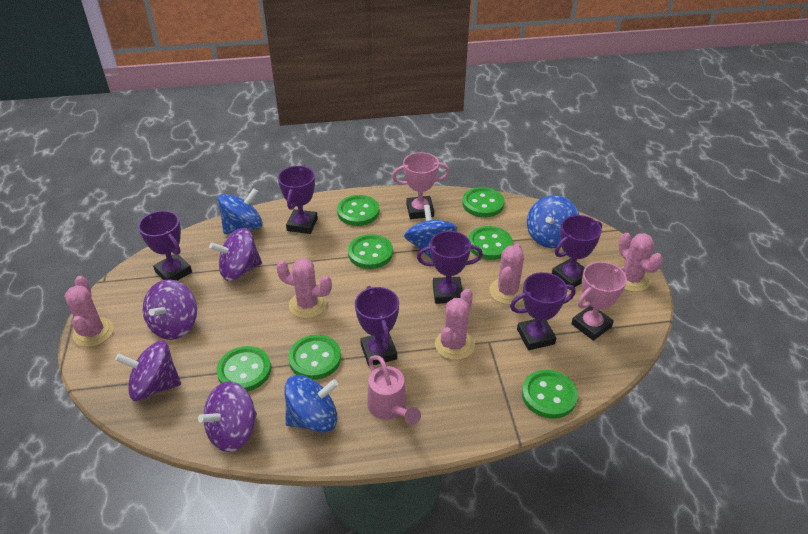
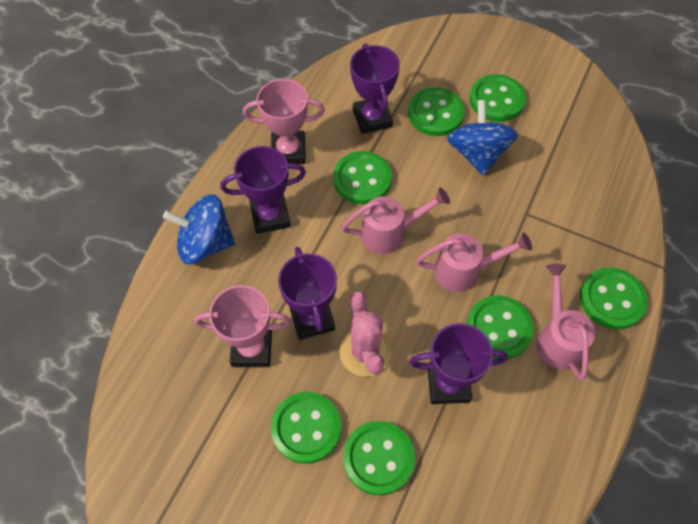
blue spinning top: [218,188,263,234] [284,375,338,433] [404,205,457,259] [527,195,579,248] = 4 -> [163,194,235,264] [447,100,518,175] = 2
pink cactus: [64,276,114,347] [276,258,332,318] [435,289,475,360] [489,244,524,305] [619,233,663,292] = 5 -> [340,291,392,377] = 1
pink watering can: [367,355,421,425] = 1 -> [341,188,450,254] [416,233,532,292] [537,264,595,380] = 3
purple spinning top: [115,340,181,401] [142,279,197,340] [198,381,257,452] [209,228,262,281] = 4 -> none = 0
purple trophy: [138,211,192,281] [278,166,318,234] [355,286,399,366] [417,231,483,304] [510,272,576,350] [552,215,602,288] = 6 -> [220,146,306,234] [278,247,337,340] [350,44,400,134] [409,323,508,404] = 4

